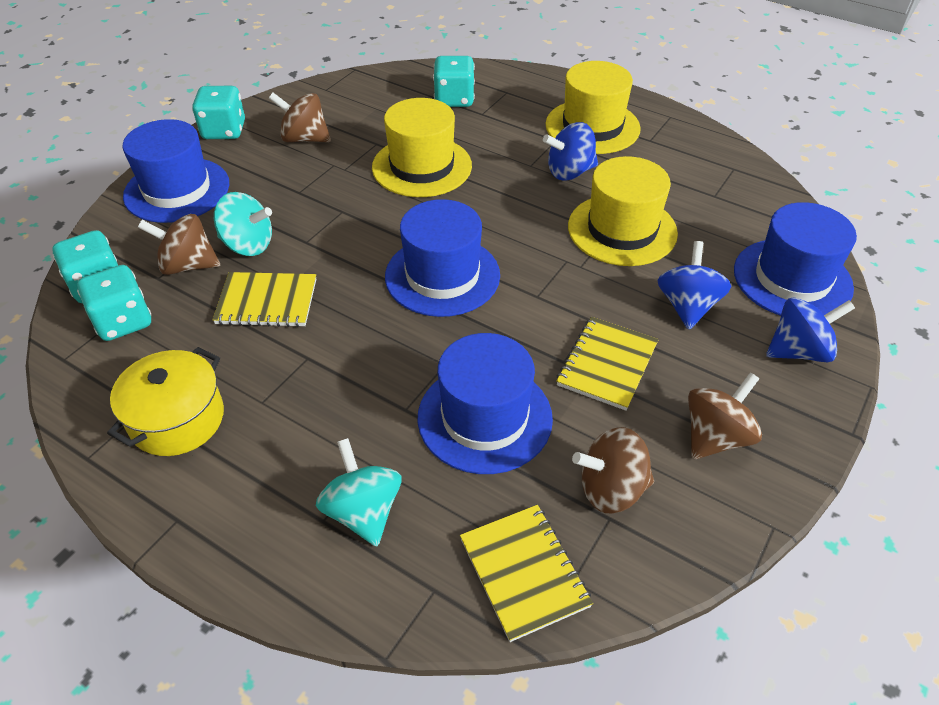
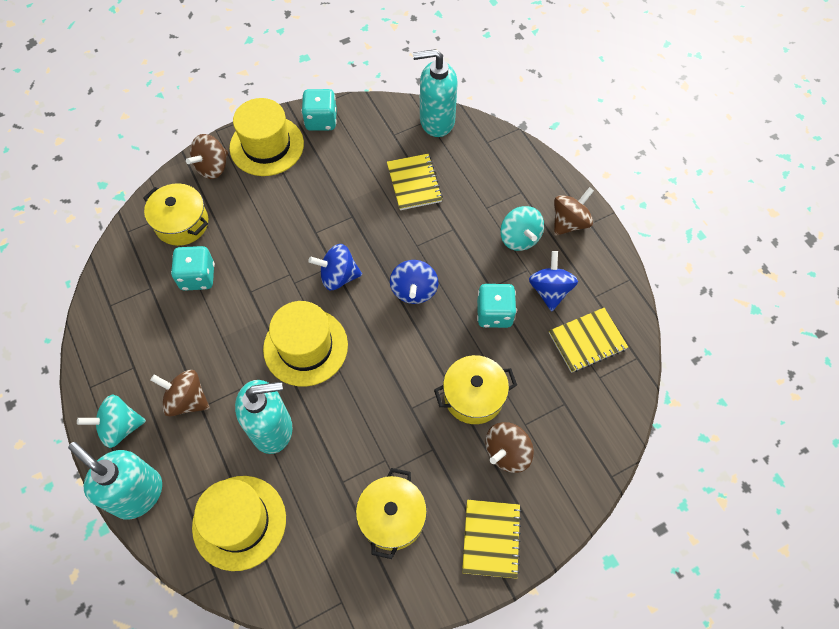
blue hat: [122,119,229,223] [385,199,500,317] [418,333,553,474] [734,202,857,316] = 4 -> none = 0
turquoise dice: [52,230,118,303] [77,265,151,341] [192,86,245,139] [433,56,475,107] = 4 -> [171,246,215,291] [301,89,337,131] [477,284,517,328] = 3
turquoise soap dispenser: none = 0 -> [68,442,162,520] [235,380,292,454] [413,49,458,137] = 3
yellow pot: [107,347,224,456] = 1 -> [143,183,208,246] [356,468,427,559] [434,355,517,424] = 3

